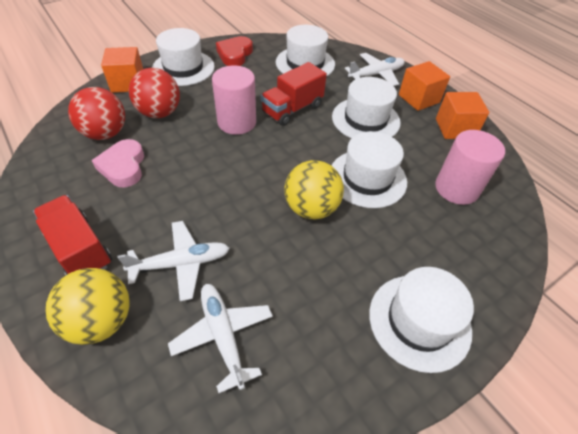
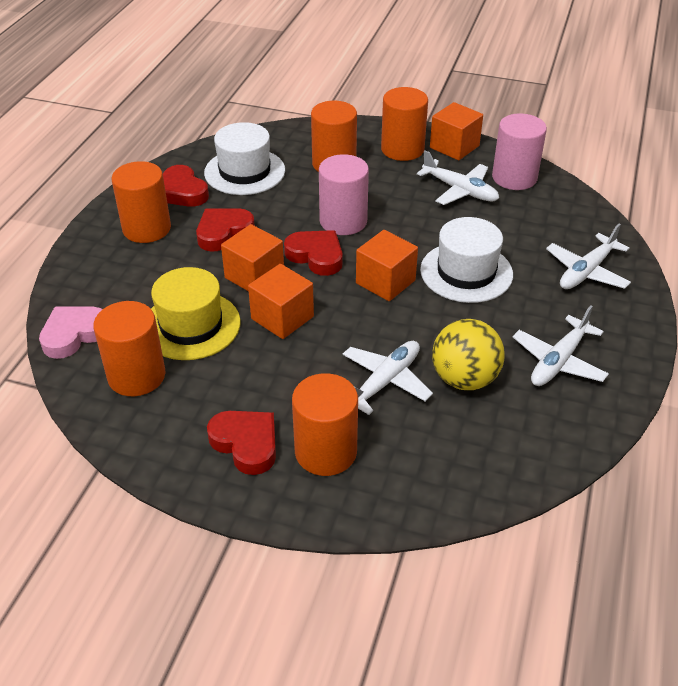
orange cube: [101,47,143,93] [399,61,450,111] [436,92,489,139] = 3 -> [221,224,284,291] [248,264,314,339] [356,230,418,301] [430,102,483,160] = 4
orange cylinder: none = 0 -> [93,301,165,396] [111,161,171,243] [292,373,358,476] [311,101,357,172] [381,87,428,161] = 5
red ball: [68,87,125,140] [129,68,180,118] = 2 -> none = 0
red heart: [216,36,253,66] = 1 -> [163,165,209,207] [196,208,255,252] [207,411,276,475] [284,230,343,276] = 4
red truck: [33,195,112,275] [261,62,327,126] = 2 -> none = 0
white hat: [152,28,215,86] [276,25,335,77] [331,131,407,208] [332,77,401,139] [369,267,474,373] = 5 -> [204,122,285,195] [420,217,513,303] = 2
white plane: [118,221,230,301] [168,284,273,393] [345,53,404,86] = 3 -> [343,341,433,415] [417,150,499,205] [513,305,609,386] [546,224,631,289] = 4
yellow ball: [46,268,130,345] [284,160,344,219] = 2 -> [432,319,505,390] = 1
yellow hat: none = 0 -> [151,267,241,360] = 1

